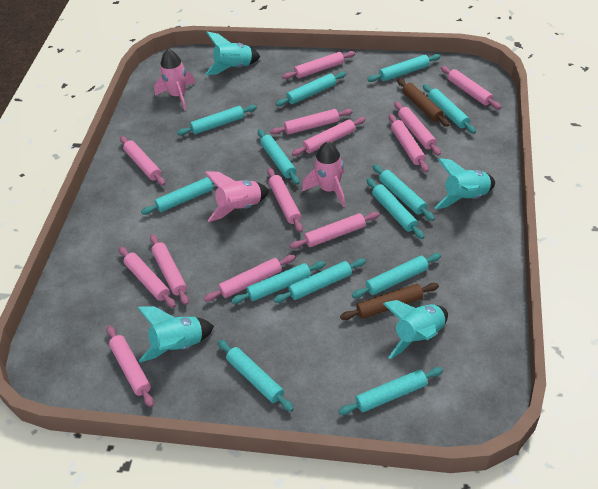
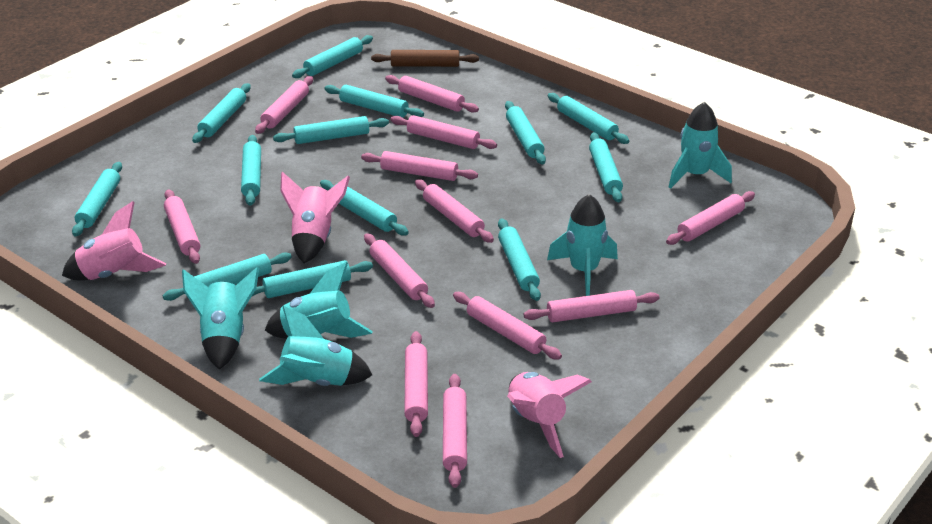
brown rolling pin: [340,283,439,320] [397,79,450,127] = 2 -> [371,50,479,67] = 1
pink rolling pin: [107,326,154,407] [119,247,176,308] [120,136,165,186] [150,234,189,305] [204,255,295,301] [267,168,303,233] [270,109,353,135] [282,51,355,79] [290,212,379,249] [292,117,366,156] [389,114,428,172] [394,102,441,156] [441,66,501,110] = 13 -> [164,189,200,264] [255,76,313,134] [361,151,478,181] [364,233,435,308] [385,75,479,113] [391,115,497,149] [404,331,428,437] [415,179,494,243] [443,374,467,488] [453,292,562,360] [523,290,659,322] [666,191,755,245] = 12
turquoise rocket: [137,306,214,362] [205,32,261,75] [383,300,448,359] [435,158,495,209] = 4 -> [182,267,259,370] [259,306,372,386] [265,262,373,339] [547,194,618,296] [669,102,732,189] = 5

